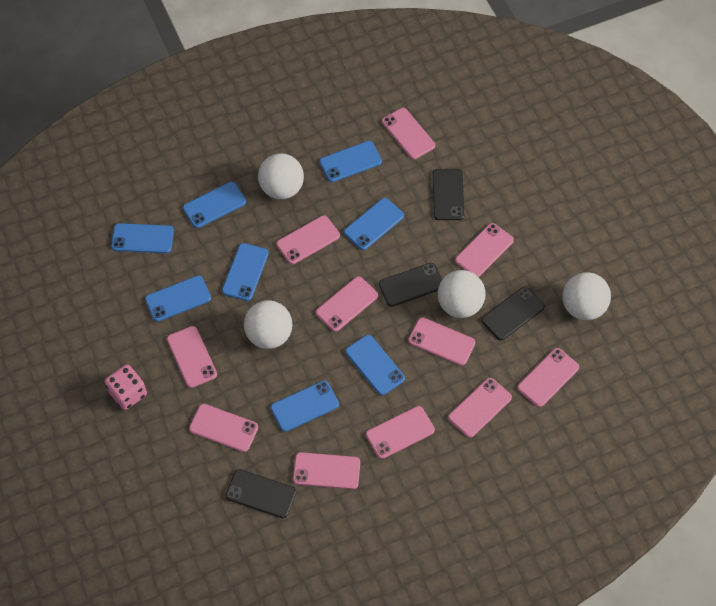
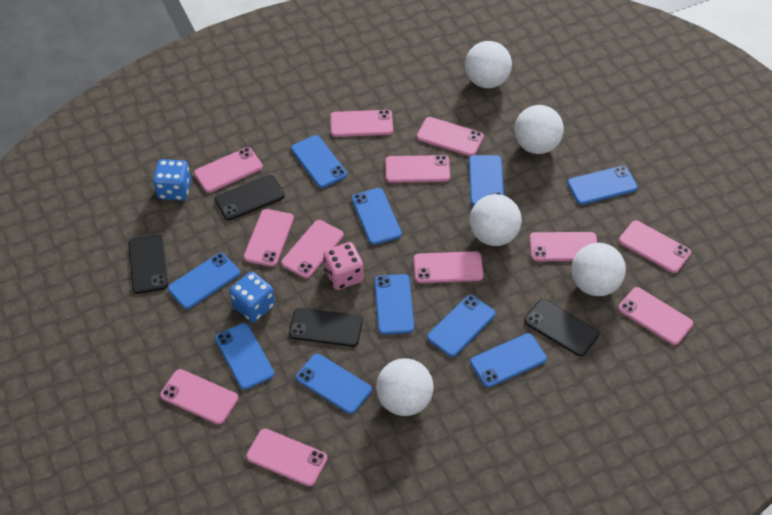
blue dice: none = 0 -> [153,159,191,201] [230,272,275,322] = 2
blue phone: [111,223,174,253] [145,275,211,322] [183,182,246,228] [222,243,269,301] [271,380,339,432] [319,141,382,182] [344,198,404,250] [345,335,405,395] = 8 -> [168,253,240,309] [215,323,274,390] [291,135,347,188] [296,354,372,414] [352,188,402,245] [375,274,414,335] [427,295,495,357] [469,155,504,206] [470,333,547,388] [568,166,638,205] = 10
pink phone: [167,326,217,388] [189,404,258,452] [276,215,340,264] [293,452,360,489] [316,276,378,332] [366,406,435,459] [382,108,435,159] [408,317,475,366] [448,378,512,438] [455,223,514,277] [517,348,579,407] = 11 -> [160,369,238,425] [194,147,263,193] [244,209,294,267] [246,429,327,487] [281,220,344,278] [330,110,393,137] [385,155,450,183] [414,251,483,283] [417,117,484,156] [529,232,597,261] [618,287,693,345] [619,220,691,273] = 12
white ball: [244,300,292,349] [258,153,304,199] [438,270,485,318] [563,272,611,320] = 4 -> [376,358,434,416] [465,41,512,88] [470,194,522,246] [514,105,564,154] [571,243,626,296] = 5

